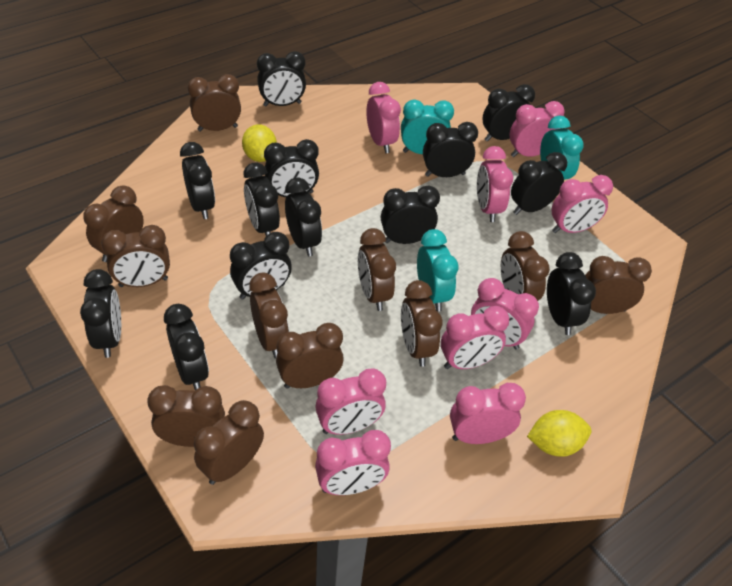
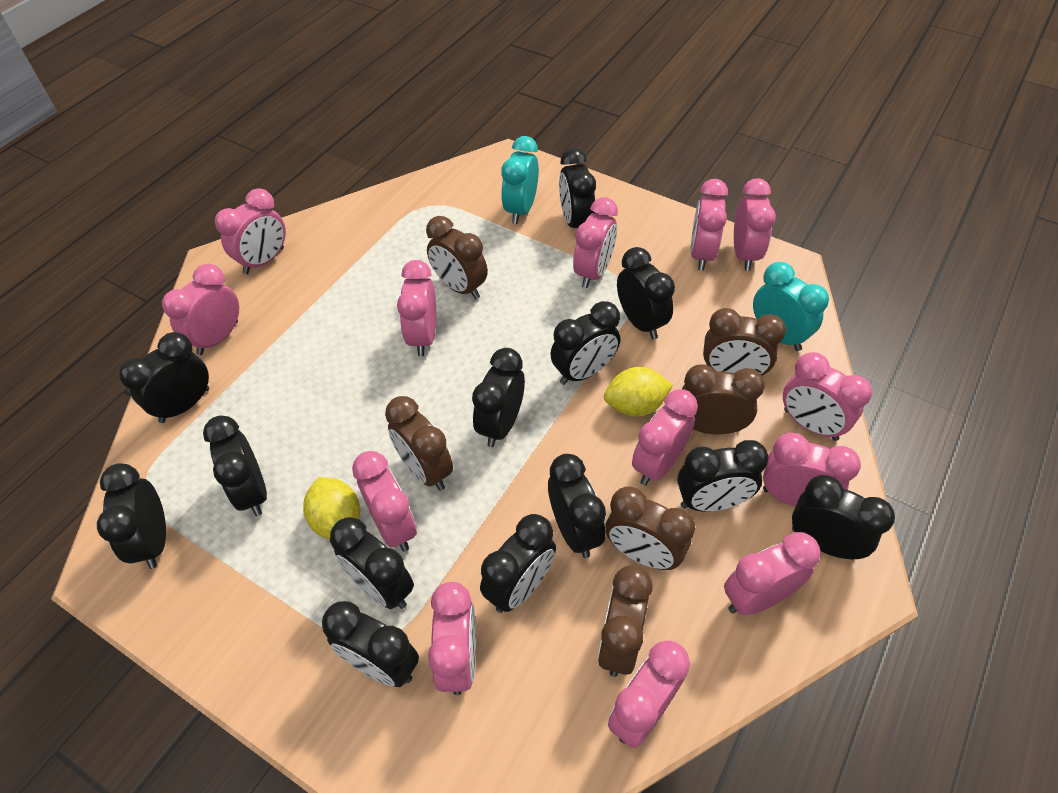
brown clock: [83,185,144,262] [101,225,170,287] [147,385,225,447] [188,74,241,132] [194,400,264,485] [249,273,289,359] [276,323,344,389] [358,228,396,311] [401,280,442,367] [501,231,550,301] [585,256,652,314] = 11 -> [385,396,453,491] [426,216,488,299] [598,565,653,677] [605,486,695,570] [682,364,765,435] [703,308,786,375] = 6
pink clock: [315,368,386,435] [315,430,391,495] [366,82,401,153] [441,306,509,369] [450,383,526,444] [471,278,539,350] [477,146,513,222] [510,101,565,157] [552,175,613,233] = 9 -> [162,264,239,355] [215,188,286,274] [352,451,417,552] [397,260,436,356] [428,582,476,695] [573,197,618,288] [608,640,690,748] [632,389,698,486] [690,179,728,271] [724,532,821,615] [734,178,776,271] [763,433,861,507] [783,352,872,441] = 13
turquoise clock: [401,100,454,154] [417,229,458,312] [540,116,584,180] = 3 -> [501,136,539,224] [753,262,829,351] = 2

